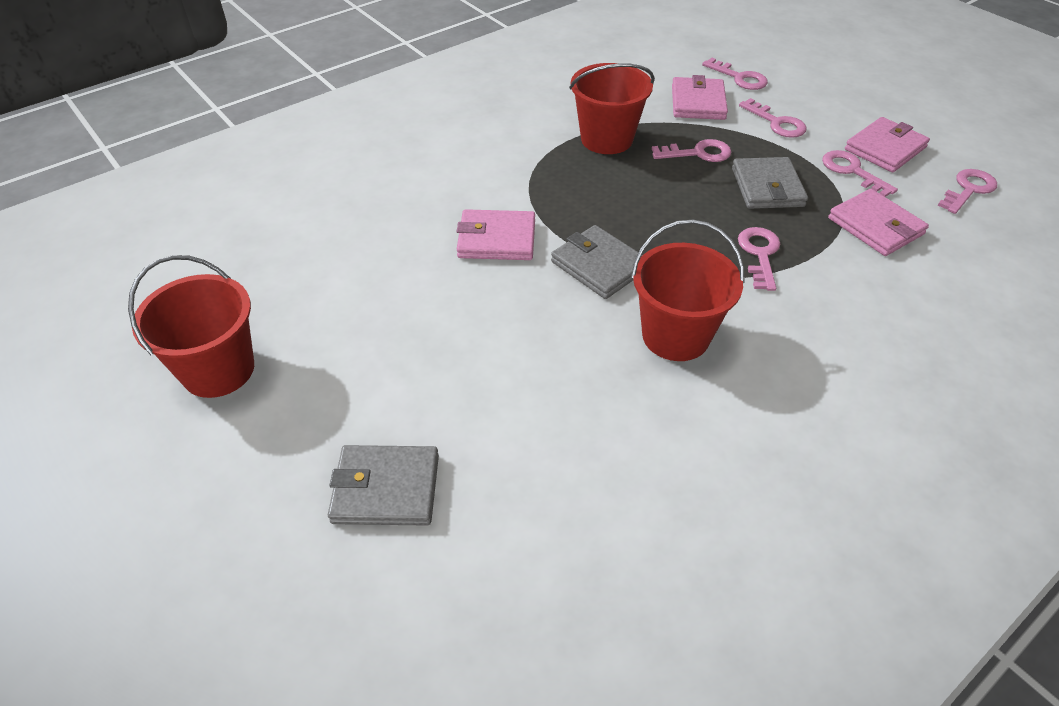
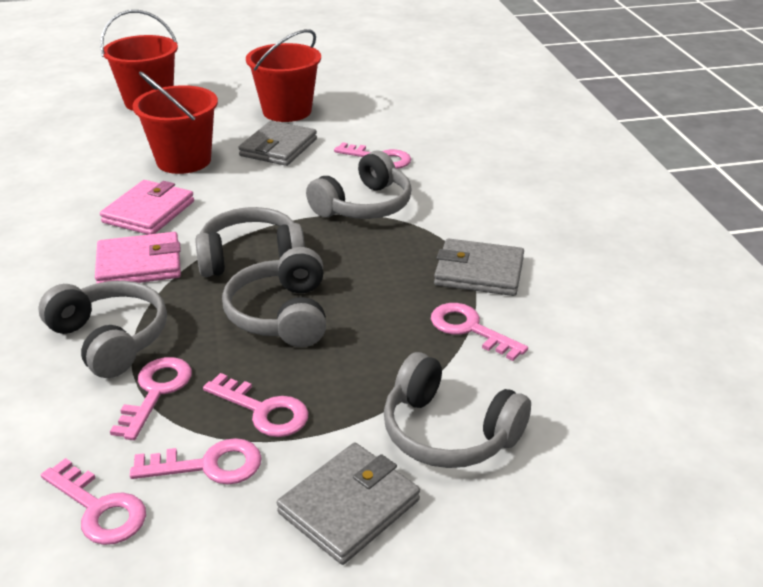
grey headphones: none = 0 -> [38,281,167,378] [195,207,305,277] [222,247,326,347] [306,151,412,219] [384,352,531,468] = 5
pink wallet: [457,209,535,260] [672,75,728,120] [828,189,929,256] [845,117,930,172] = 4 -> [95,232,181,284] [100,180,194,235] = 2

